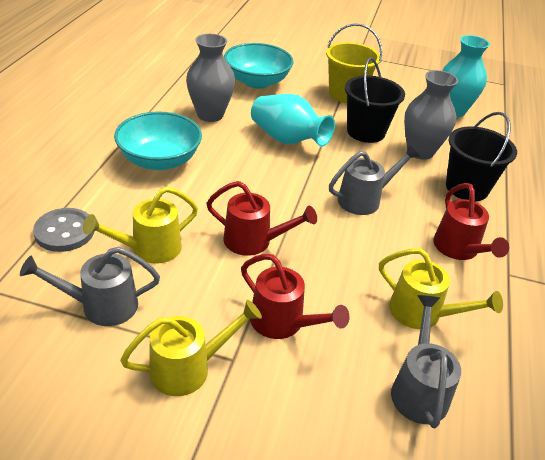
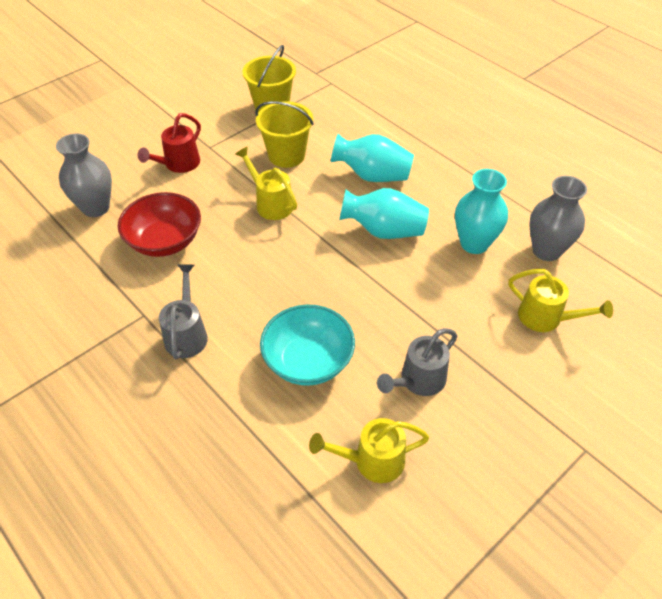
black bucket: [345,57,405,143] [446,112,517,201] = 2 -> none = 0
grey button: [33,208,94,252] = 1 -> none = 0
grey watering can: [20,247,160,326] [329,144,420,215] [391,295,461,428] = 3 -> [159,264,208,360] [377,328,457,396] = 2
red bowl: none = 0 -> [118,192,201,257] = 1
red watering can: [206,181,317,256] [241,254,349,339] [433,183,509,260] = 3 -> [138,113,201,173] = 1
turquoise bowl: [114,112,202,170] [224,43,294,89] = 2 -> [260,305,355,386] = 1
turquoise vase: [251,94,335,147] [442,35,490,117] = 2 -> [331,134,414,182] [339,188,429,239] [455,169,508,254] = 3
yellow bucket: [326,23,382,103] = 1 -> [242,45,296,112] [255,101,314,168] = 2

